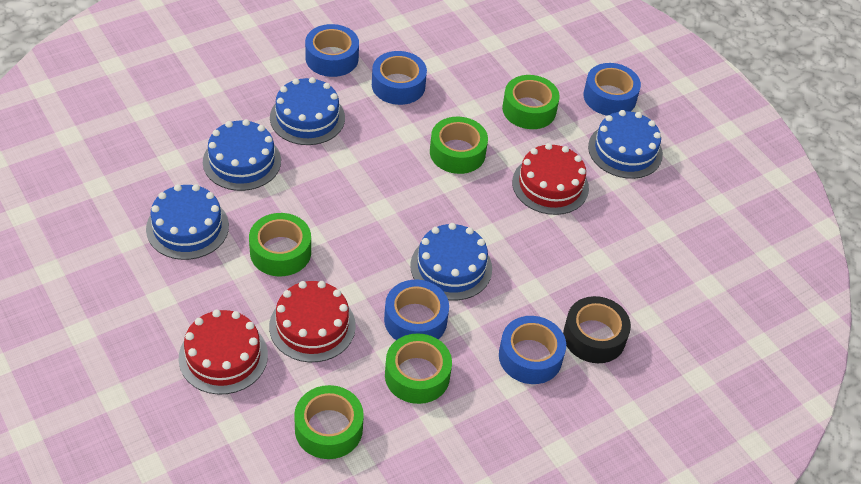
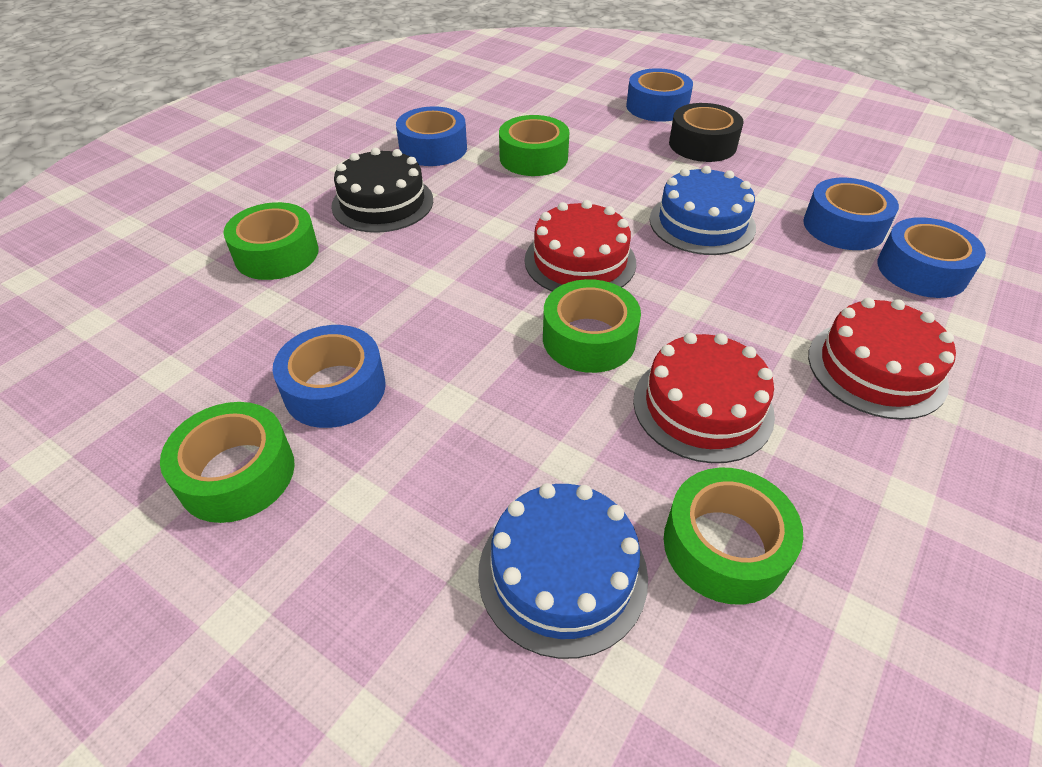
black cake: none = 0 -> [331,148,433,233] = 1
blue cake: [146,184,229,260] [203,119,281,191] [270,77,345,145] [410,223,492,300] [588,110,663,179] = 5 -> [478,483,648,659] [649,166,756,255] = 2

